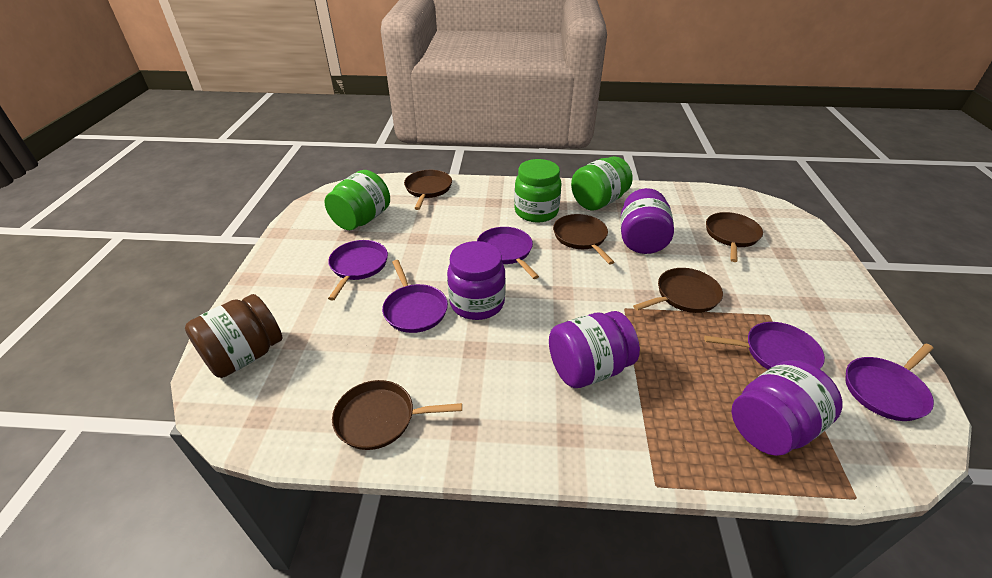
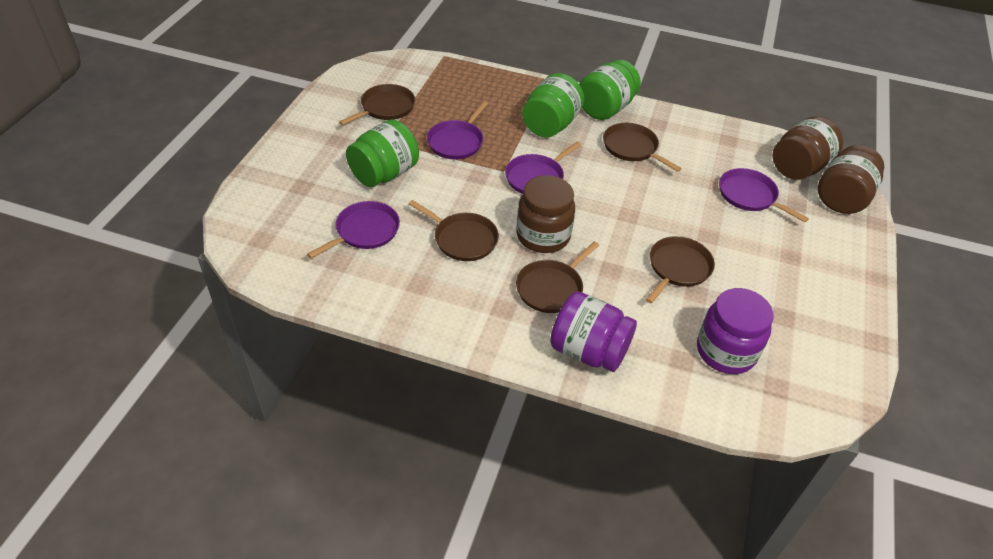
brown jar: [185,294,282,378] = 1 -> [516,175,575,253] [772,116,843,180] [818,145,884,214] = 3
purple jar: [447,241,506,320] [549,311,640,388] [621,188,674,254] [732,360,843,456] = 4 -> [550,291,637,372] [697,288,774,374] = 2
purple pan: [328,240,388,301] [382,260,448,333] [477,227,539,279] [704,322,825,369] [845,344,934,421] = 5 -> [307,201,400,258] [427,101,488,159] [505,141,581,194] [719,168,809,222] = 4

